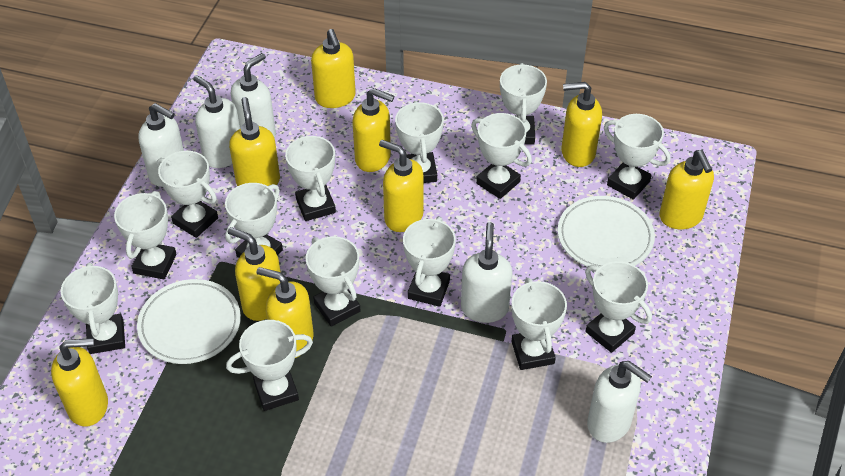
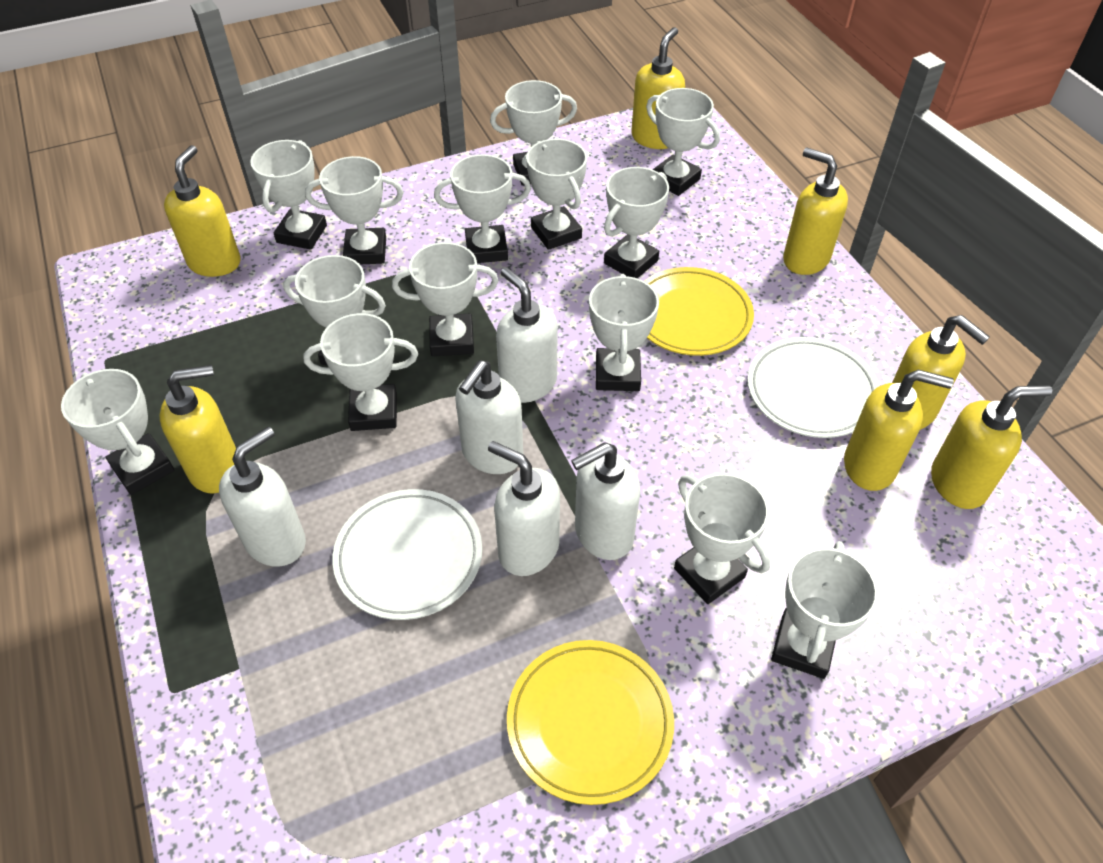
yellow plate: none = 0 -> [507,640,674,805] [645,267,754,356] = 2
yellow soap dispenser: [51,338,108,427] [228,227,280,321] [229,97,280,186] [257,267,313,358] [311,29,356,108] [352,88,394,172] [379,140,424,232] [561,82,602,167] [660,150,714,229] = 9 -> [160,365,236,493] [164,145,241,277] [631,27,685,149] [783,148,848,275] [844,370,954,491] [892,315,990,430] [931,385,1052,509] = 7

